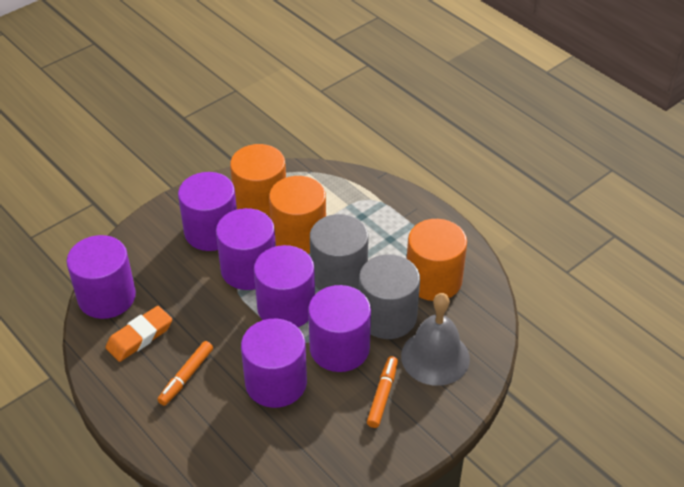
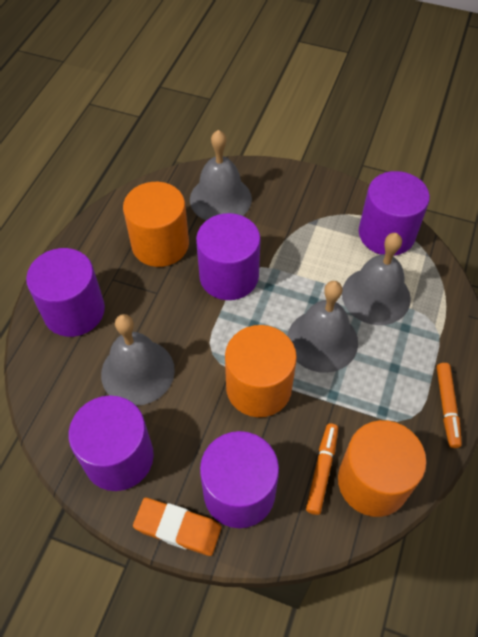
grey bell: [401,293,470,386] = 1 -> [101,314,175,406] [190,130,252,220] [287,281,358,373] [342,233,411,325] = 4
grey cylinder: [310,214,369,290] [359,254,420,339] = 2 -> none = 0
purple cylinder: [66,235,136,319] [178,172,237,251] [216,208,276,290] [241,319,307,408] [254,245,315,327] [308,285,371,372] = 6 -> [26,248,105,337] [69,396,154,491] [196,213,261,300] [200,431,279,528] [359,171,430,256] = 5

